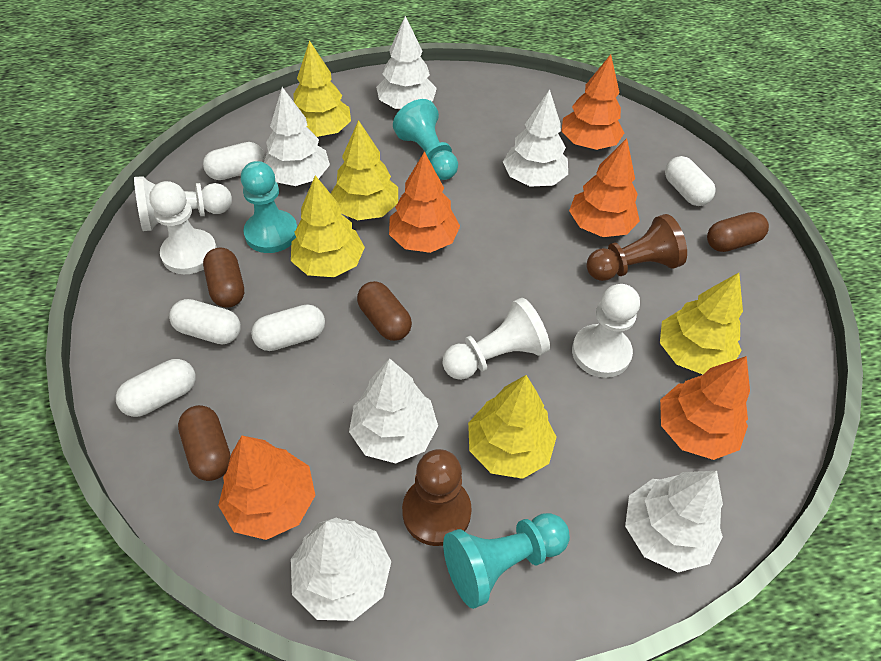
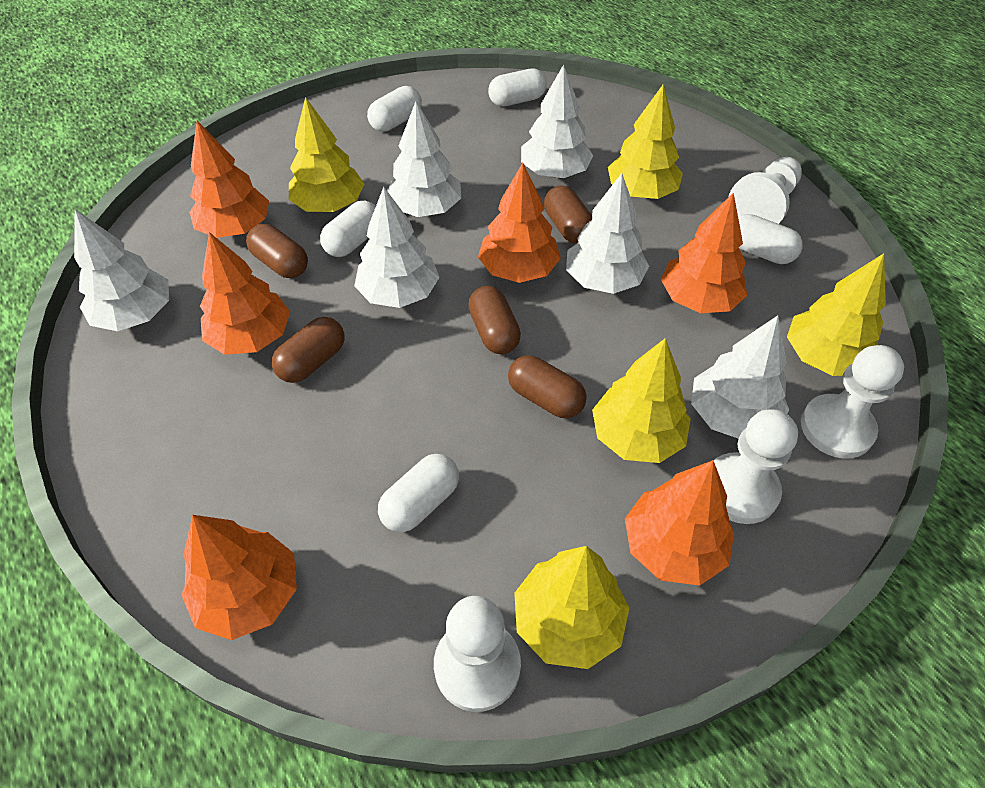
brown capsule: [178,405,231,481] [203,248,244,308] [357,281,412,341] [707,212,769,252] = 4 -> [246,224,308,278] [272,317,344,383] [468,286,521,354] [508,355,587,418] [544,185,592,244] = 5
brown pawn: [402,449,472,546] [587,214,687,281] = 2 -> none = 0
orange tree: [218,436,315,540] [389,151,460,253] [561,54,624,150] [569,138,640,237] [660,356,750,460] = 5 -> [181,515,297,640] [189,121,269,238] [200,232,290,355] [478,163,561,283] [625,460,734,585] [661,192,747,313] = 6
turquoise pawn: [241,161,297,253] [393,99,458,180] [443,513,570,609] = 3 -> none = 0

